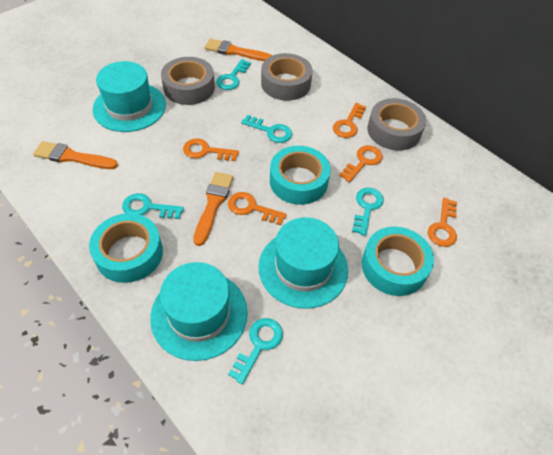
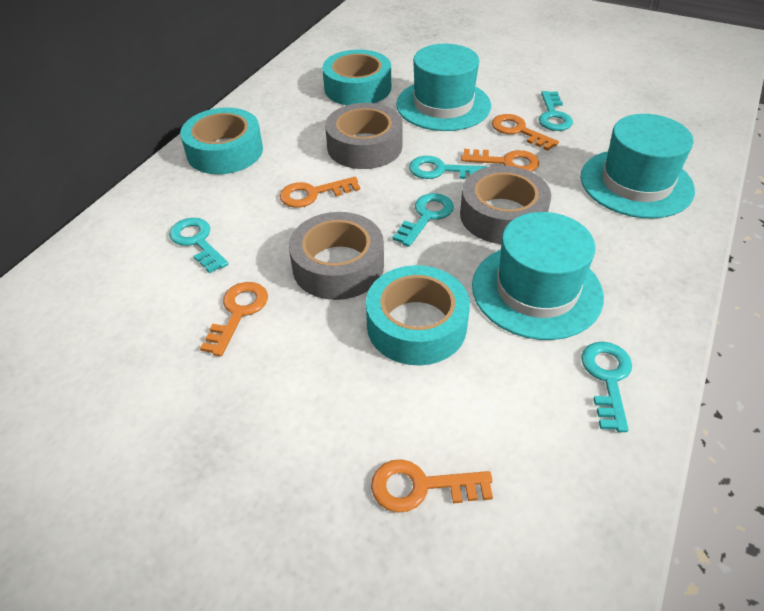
orange brush: [33,141,118,169] [193,172,233,246] [204,39,272,61] = 3 -> none = 0

